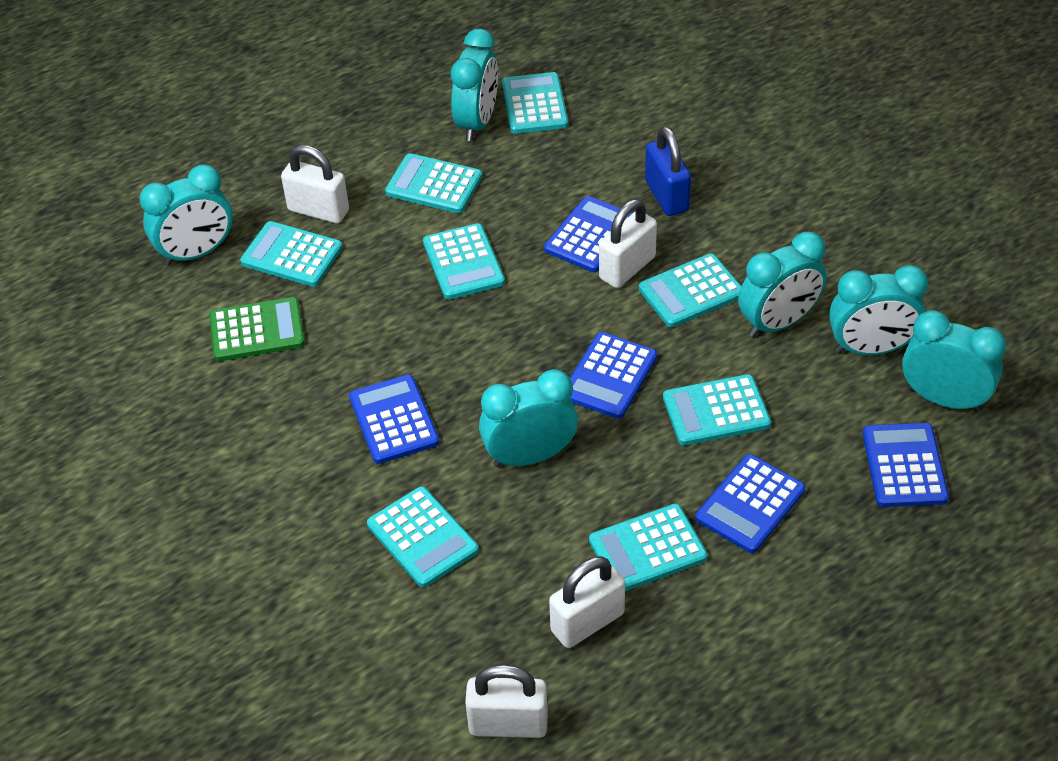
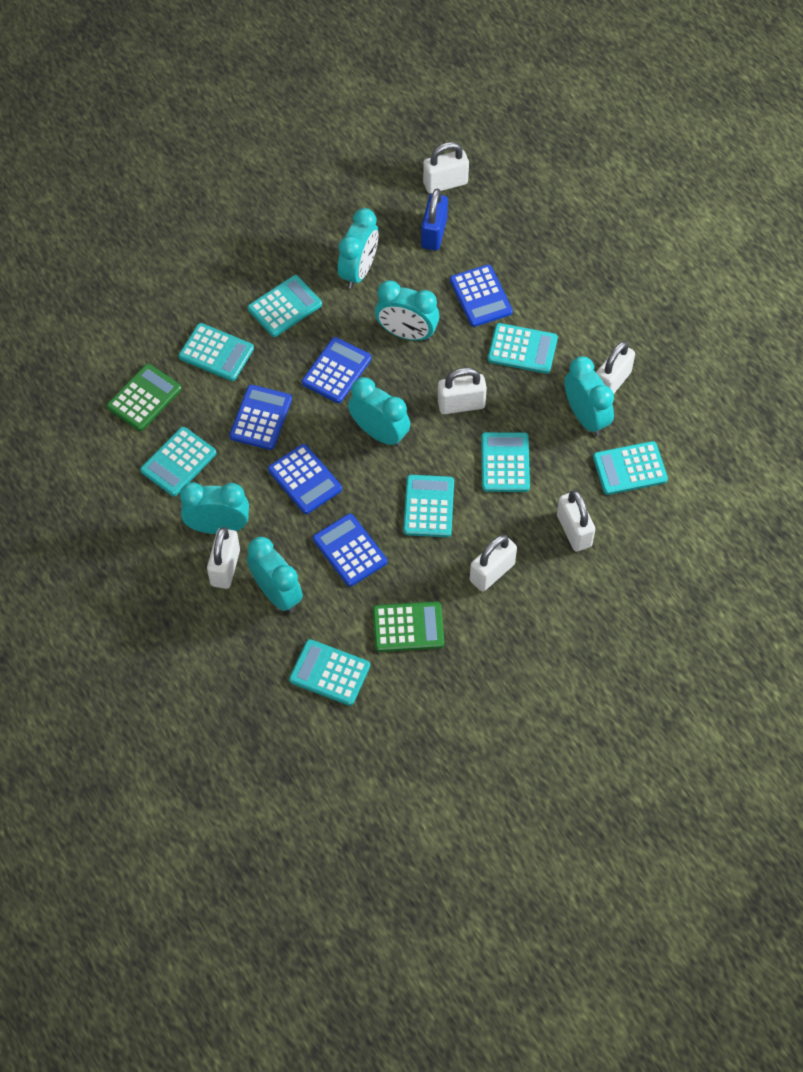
green calculator: [209,297,305,361] = 1 -> [107,364,181,431] [373,601,444,652] = 2
white padlock: [281,145,349,224] [465,664,548,738] [549,556,625,648] [599,199,657,288] = 4 -> [207,527,240,589] [423,142,469,194] [438,368,487,414] [470,535,517,592] [557,490,595,552] [596,341,635,394] = 6

